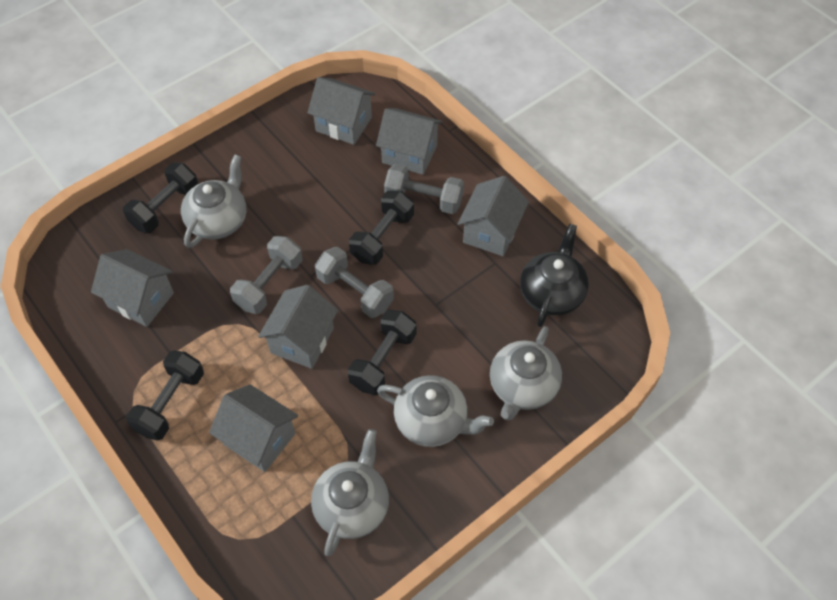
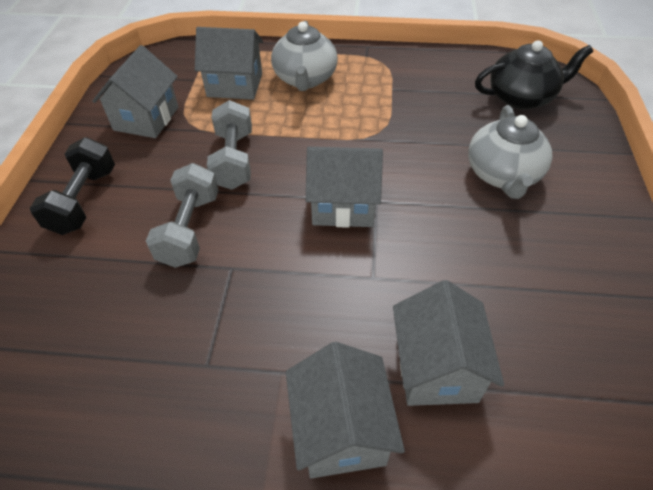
black dumbbell: [123,162,199,233] [126,351,204,441] [348,310,416,395] [349,190,414,265] = 4 -> [30,137,115,235] = 1
grey dumbbell: [230,236,303,314] [315,247,394,318] [384,164,464,214] = 3 -> [146,163,219,268] [207,100,252,190] = 2
grey house: [91,249,174,327] [209,384,298,472] [258,285,338,369] [308,77,376,145] [376,108,442,175] [458,176,529,256] = 6 -> [92,45,178,138] [195,27,263,100] [286,342,405,478] [306,147,383,228] [393,280,504,406] = 5
grey teapot: [181,155,246,248] [311,429,389,556] [377,375,494,447] [490,326,562,420] = 4 -> [271,21,338,91] [468,105,552,199] = 2

